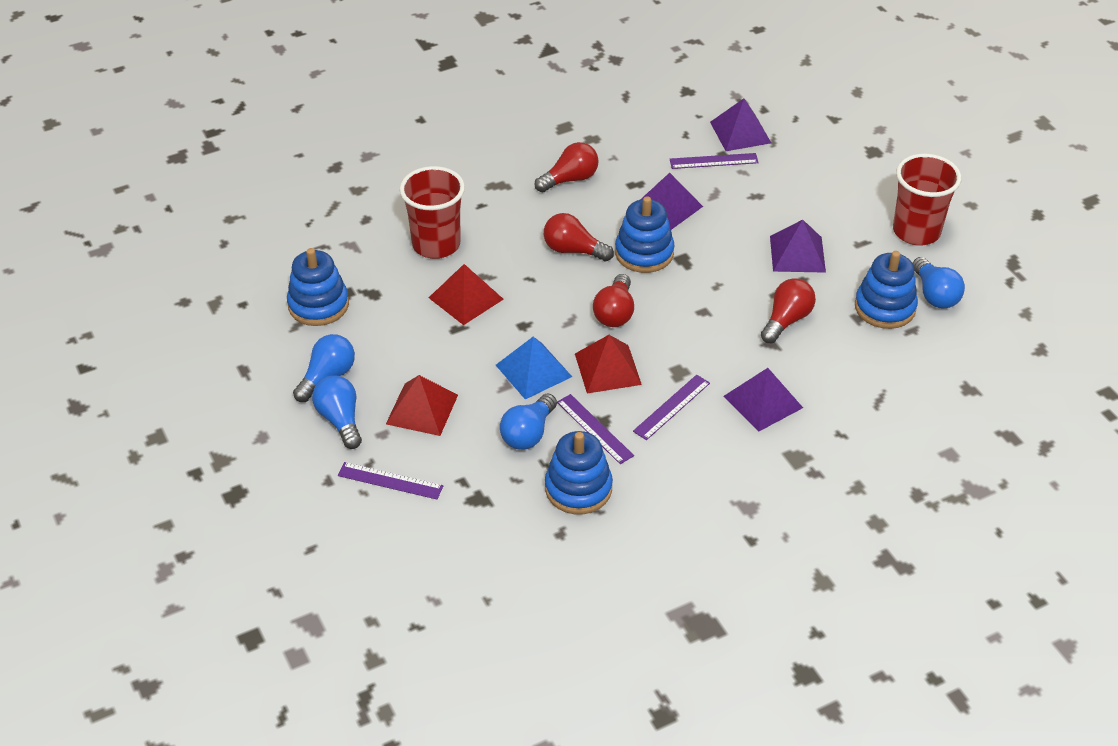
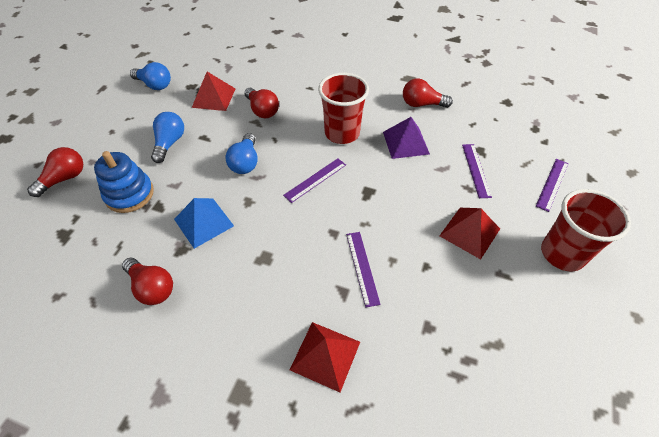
blue light bulb: [293,334,355,402] [312,375,362,449] [500,394,557,450] [913,257,965,309] = 4 -> [130,62,171,90] [151,112,184,163] [226,133,258,174] = 3
blue stacking toy: [287,248,349,326] [545,431,613,514] [615,196,675,273] [855,251,918,329] = 4 -> [94,151,154,213] = 1
purple pyramid: [640,173,703,230] [710,99,771,151] [723,368,803,432] [770,220,826,273] = 4 -> [383,117,430,159] = 1

